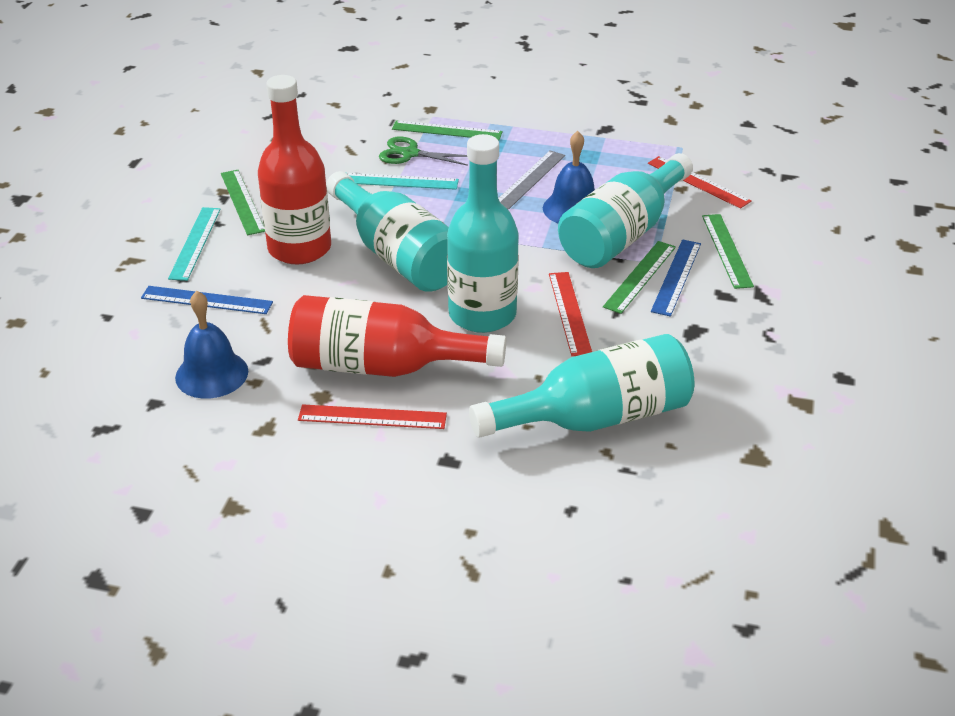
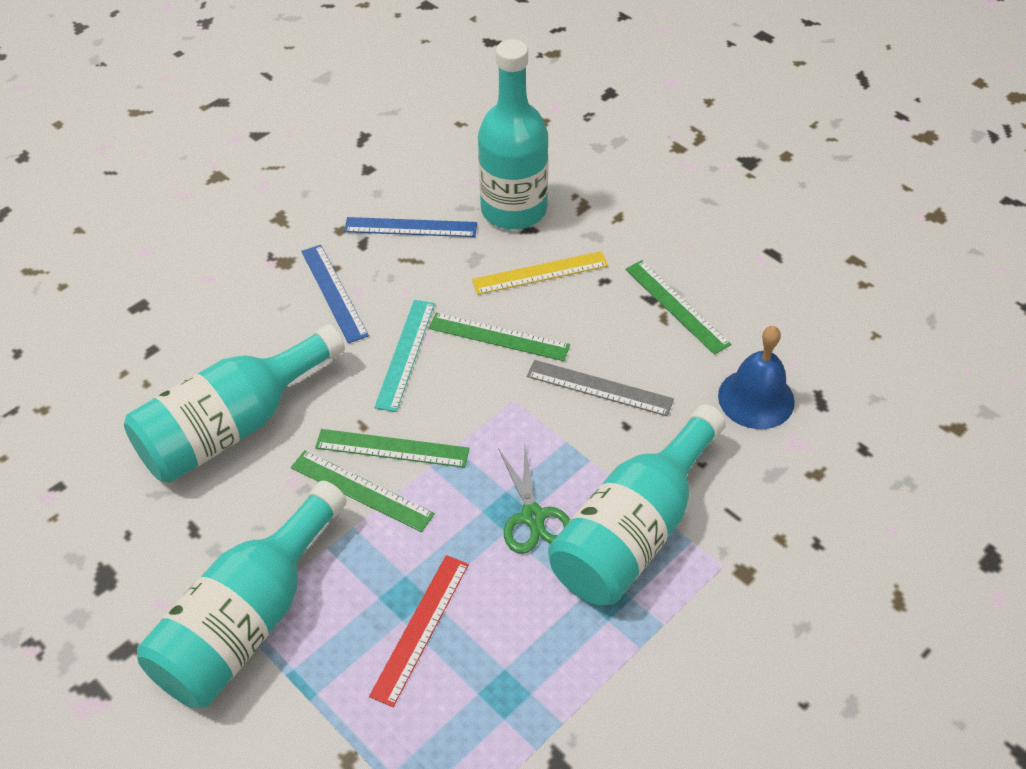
blue bell: [175,291,248,399] [543,131,595,223] = 2 -> [718,326,795,429] = 1
red bottle: [258,75,331,264] [288,295,506,377] = 2 -> none = 0
red ruler: [298,404,447,429] [549,272,592,356] [648,156,752,209] = 3 -> [369,555,469,707] = 1
turquoise ruler: [168,207,221,281] [346,173,459,190] = 2 -> [374,300,435,412] = 1
yellow ruler: none = 0 -> [472,251,608,295] = 1

